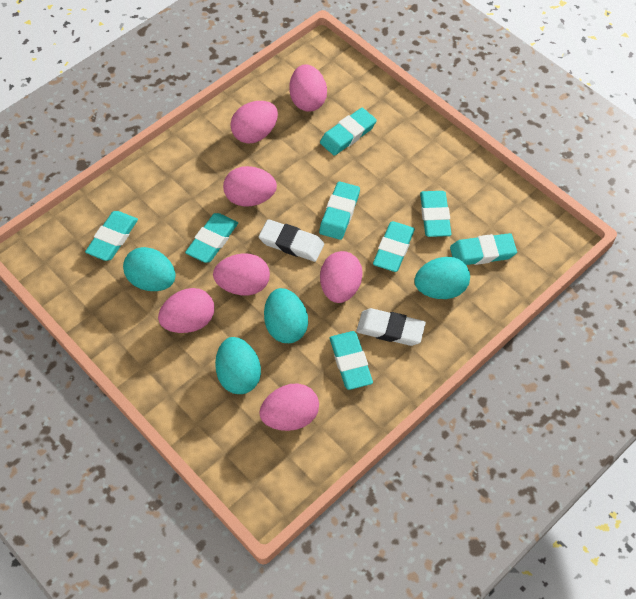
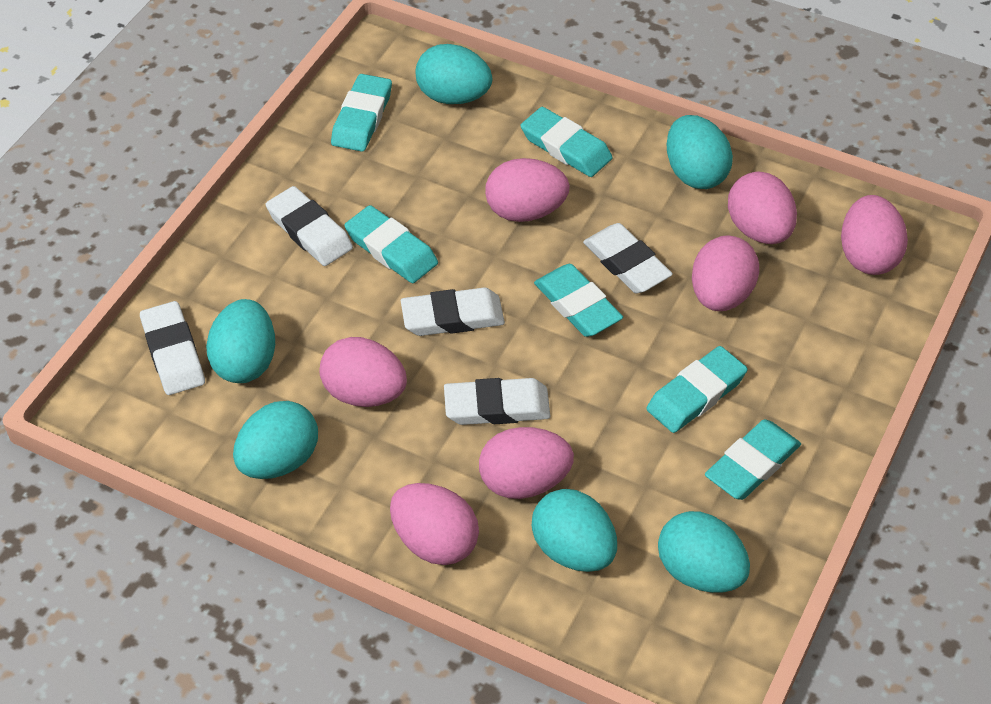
turquoise egg: [123,247,176,291] [215,337,261,394] [264,288,308,343] [414,257,470,299] = 4 -> [206,299,275,383] [233,401,318,479] [415,44,492,104] [532,489,617,572] [658,511,750,593] [667,115,733,189] = 6
turquoise eraser: [85,211,138,261] [185,213,238,263] [319,181,360,240] [320,108,377,156] [330,331,373,390] [373,221,415,272] [420,191,452,237] [450,233,517,265] = 8 -> [331,74,392,152] [344,205,438,283] [521,107,613,177] [534,264,623,337] [646,346,747,433] [705,419,801,500] = 6
white eraser: [259,219,324,262] [356,308,426,346] = 2 -> [140,301,205,395] [266,186,353,266] [401,288,505,336] [444,378,551,425] [583,223,673,294] = 5

